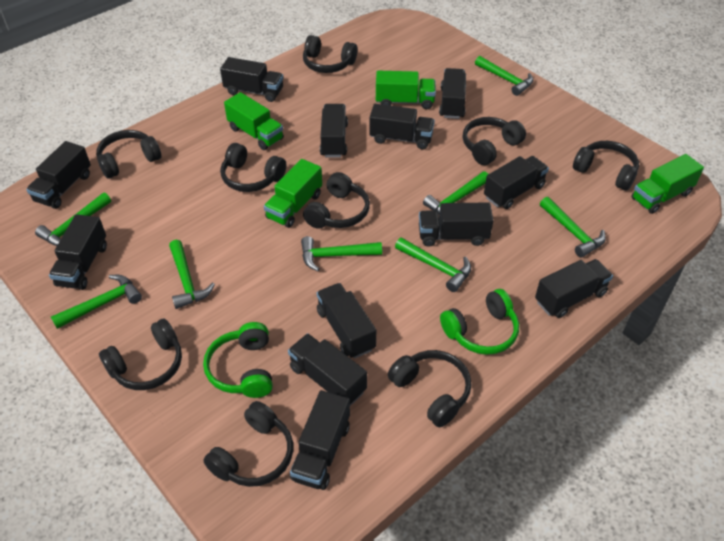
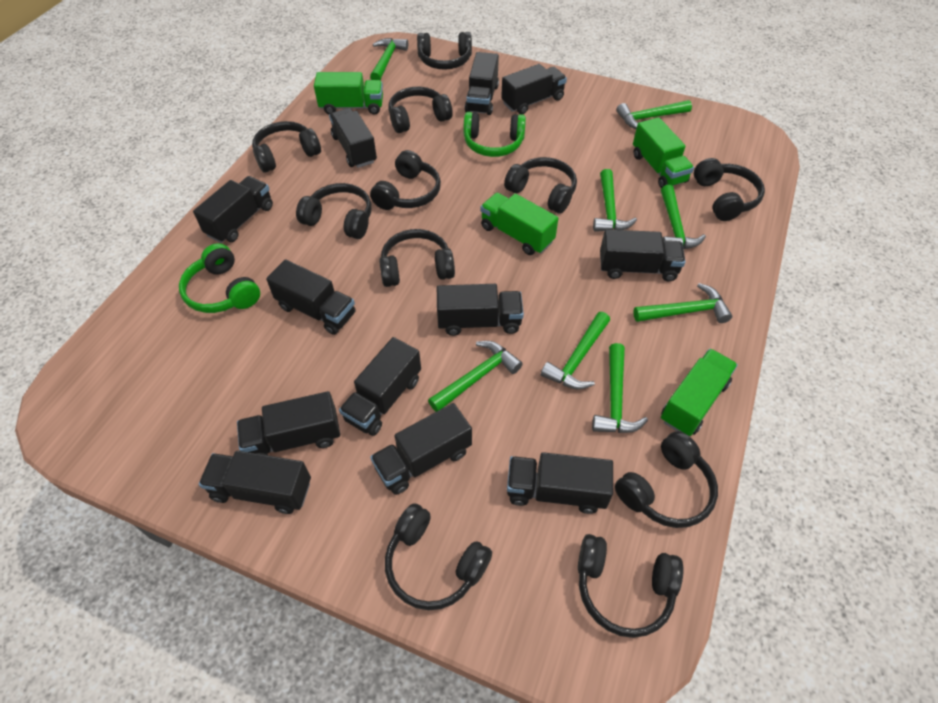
black headphones: [96,130,161,178] [99,319,182,390] [203,401,293,487] [220,143,286,192] [303,35,357,73] [303,172,370,229] [388,350,471,427] [463,117,526,165] [573,141,639,191] = 9 -> [252,121,321,173] [296,183,372,239] [370,150,441,210] [379,229,455,287] [385,503,492,610] [388,87,453,133] [417,32,472,70] [504,157,577,213] [578,534,684,638] [615,431,718,528] [694,158,765,221] = 11

